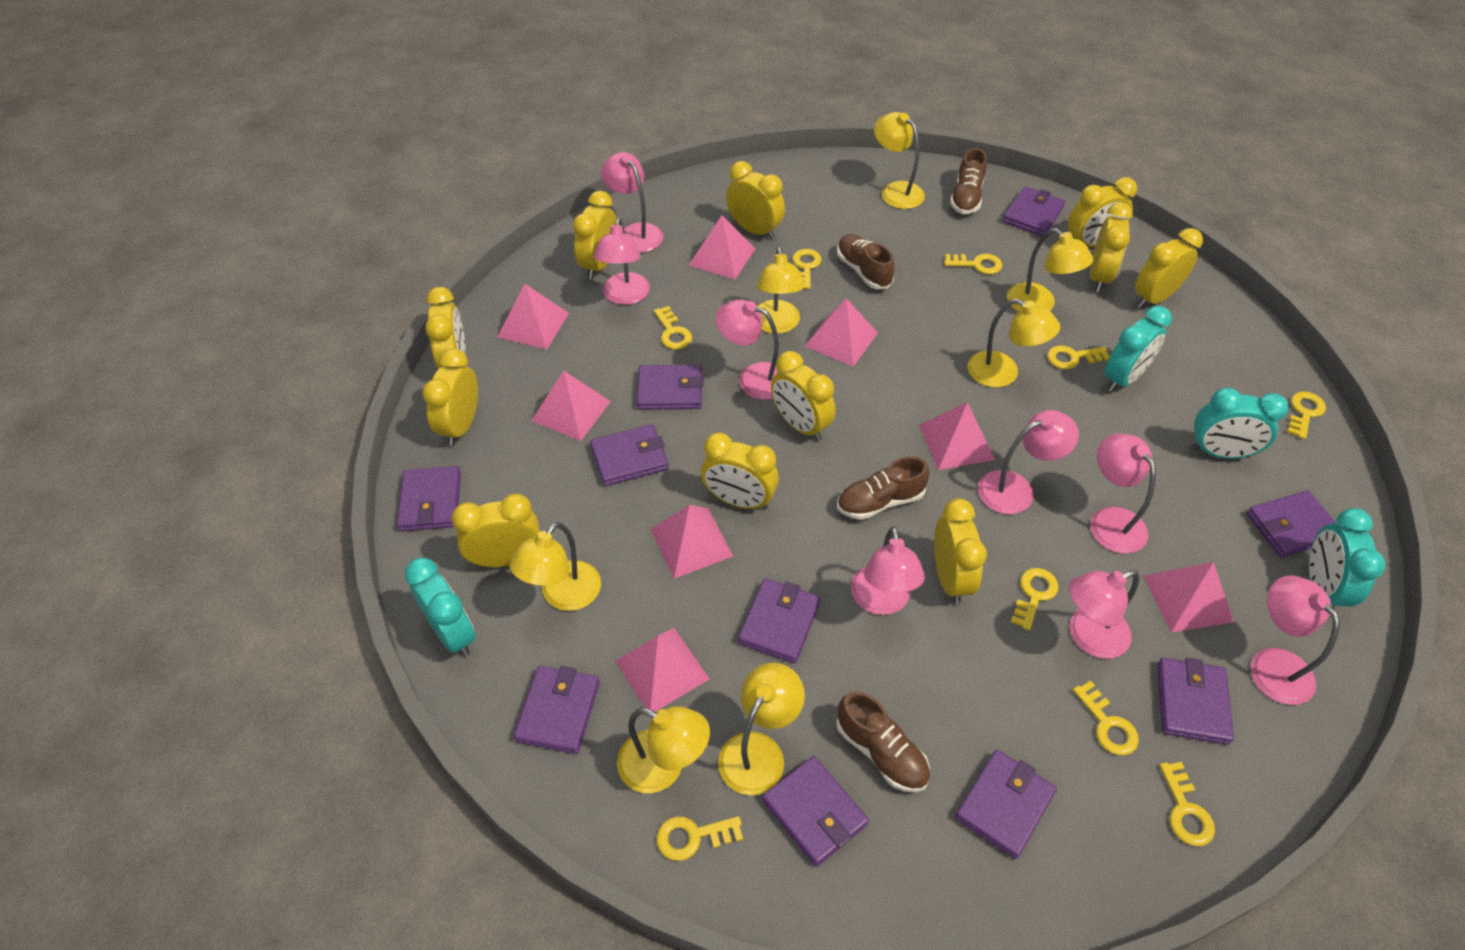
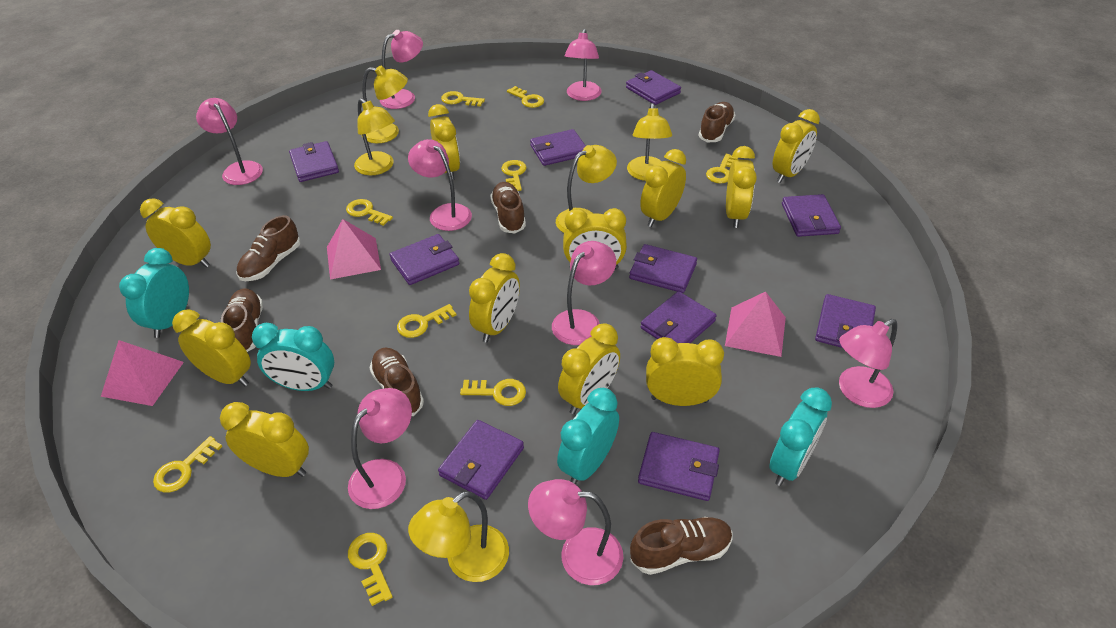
brown shoe: [836,691,930,792] [837,234,895,289] [837,457,930,520] [950,148,987,214] = 4 -> [221,289,263,352] [236,215,301,281] [369,348,424,416] [490,182,526,234] [630,517,732,575] [699,102,735,142] = 6
pink pyramid: [498,284,569,350] [532,371,611,441] [615,628,710,712] [650,505,733,579] [689,215,756,280] [805,298,878,367] [919,402,995,470] [1144,562,1234,633] = 8 -> [101,340,184,406] [327,219,381,280] [725,292,786,357] = 3
yellow lamp: [509,522,601,611] [617,706,710,793] [718,663,805,795] [757,246,805,334] [874,112,925,209] [967,299,1060,388] [1007,228,1094,312] = 7 -> [354,98,395,175] [362,65,408,143] [408,491,509,582] [556,145,617,233] [627,103,672,181] = 5

